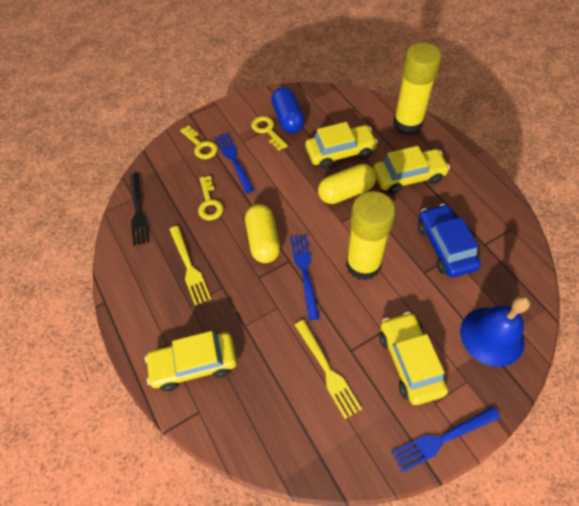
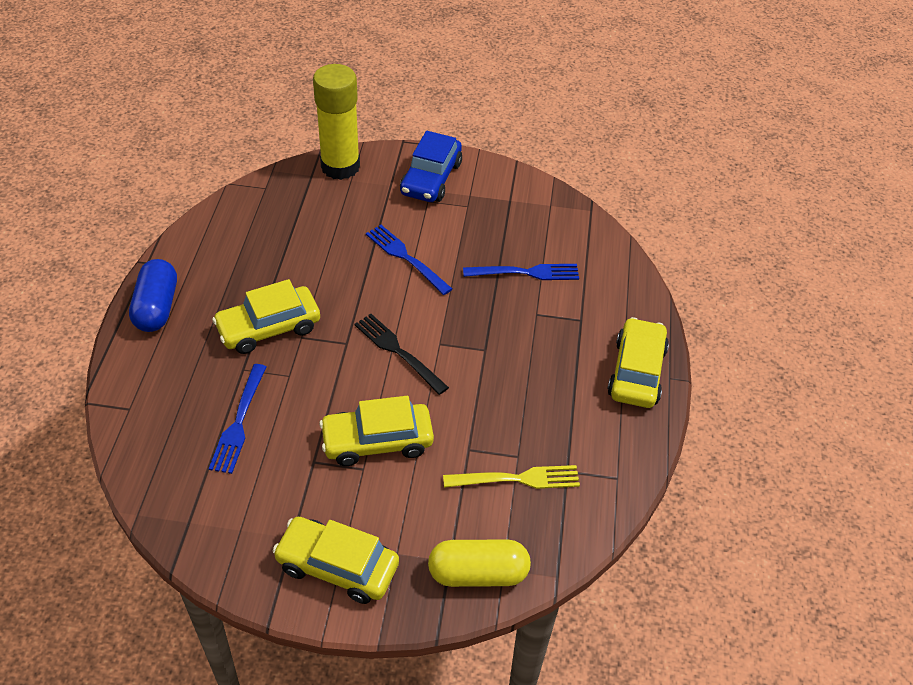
blue bell: [460,295,530,367] = 1 -> none = 0
yellow capsule: [245,204,280,263] [318,164,376,204] = 2 -> [428,540,531,587] = 1
yellow fork: [169,226,211,306] [295,320,362,419] = 2 -> [443,465,580,489] = 1
yellow glue stick: [346,191,396,280] [393,43,441,135] = 2 -> [313,64,360,180] = 1
yellow key: [180,126,218,159] [198,176,223,220] [251,116,288,151] = 3 -> none = 0

